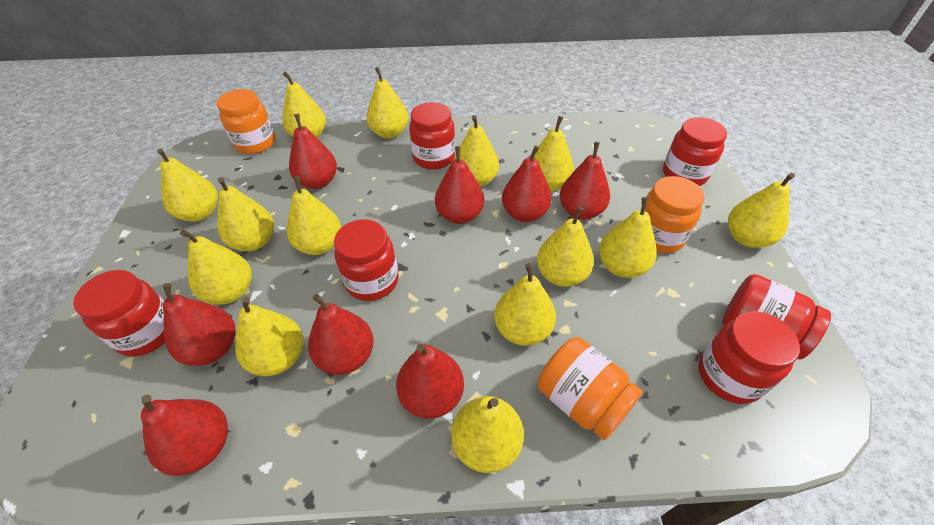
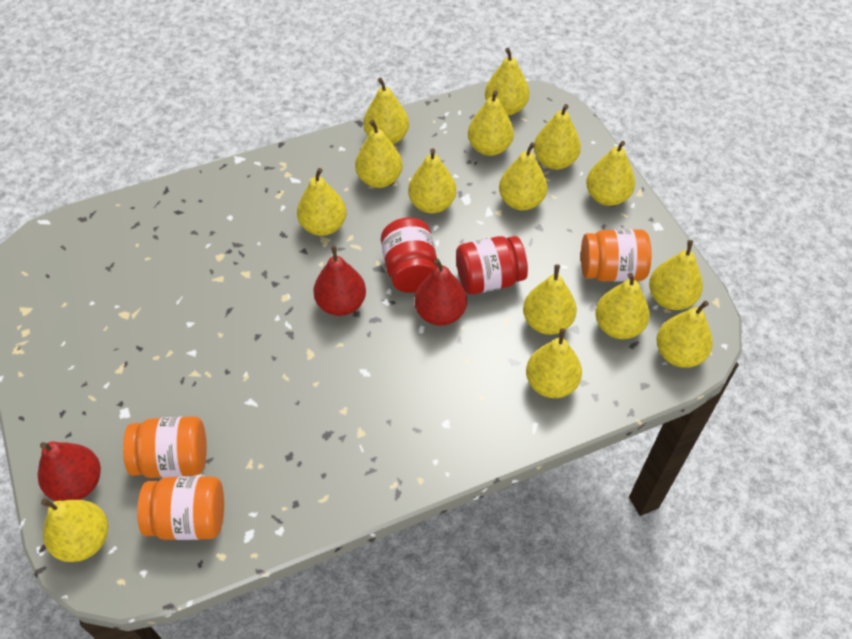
red jar: [73,270,165,357] [334,219,399,301] [409,102,455,170] [663,117,727,186] [698,311,800,404] [722,274,831,359] = 6 -> [381,217,437,293] [456,236,528,295] = 2
red pear: [141,395,228,476] [163,283,235,366] [289,114,337,189] [308,294,374,375] [396,344,464,419] [435,146,484,224] [502,145,552,222] [560,142,610,220] = 8 -> [38,441,101,501] [313,246,366,316] [414,259,467,326] = 3
yellow pear: [157,148,218,222] [180,229,252,305] [217,177,274,252] [235,296,304,376] [282,72,326,138] [287,176,341,255] [367,67,408,139] [451,396,524,473] [454,115,499,187] [494,263,556,346] [534,116,574,192] [537,206,594,287] [599,197,657,278] [728,173,795,248] = 14 -> [41,498,108,562] [297,168,346,236] [355,120,403,188] [363,78,409,144] [408,148,456,214] [468,90,514,156] [485,48,529,115] [499,142,548,211] [523,264,577,335] [526,328,582,398] [534,104,581,170] [586,141,635,206] [595,273,650,339] [649,240,703,310] [656,301,713,368] = 15

